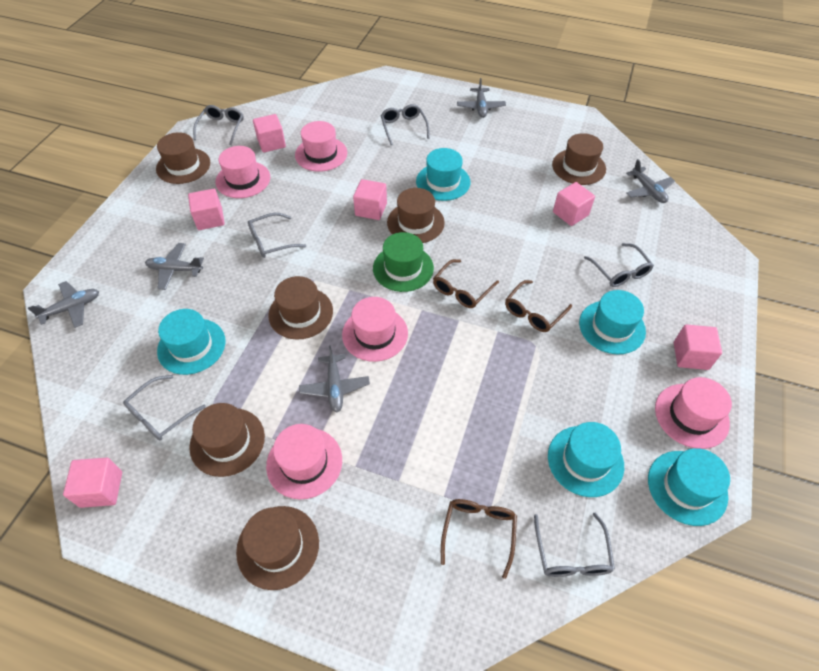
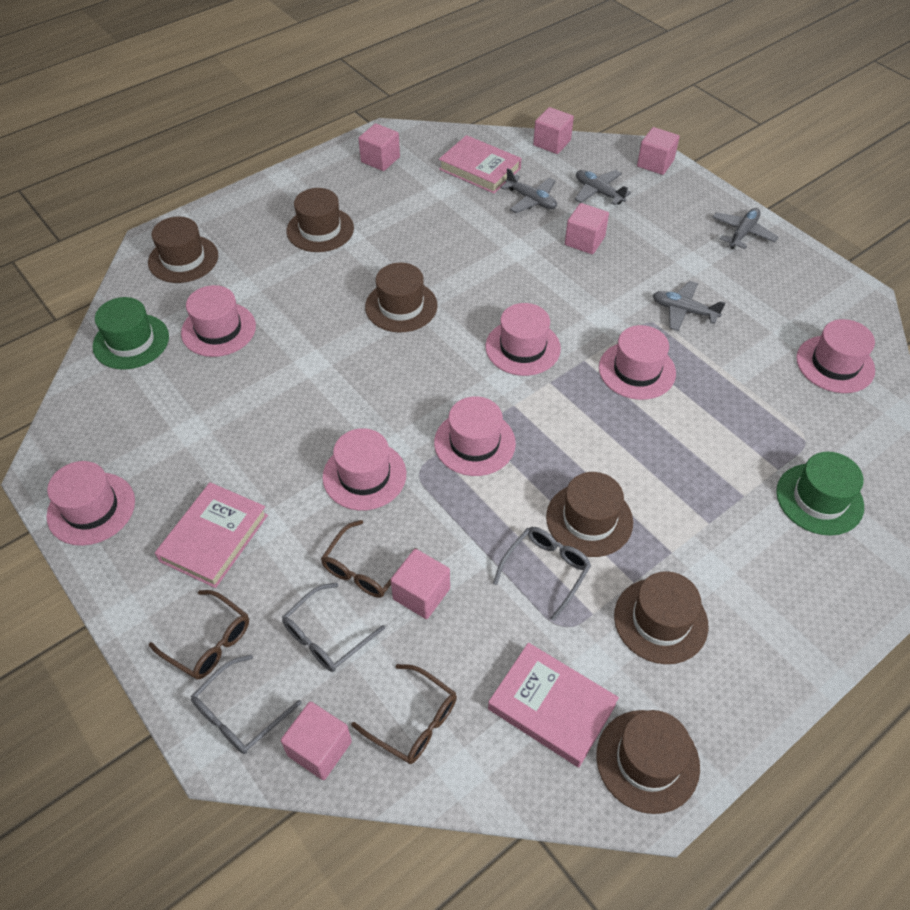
green hat: [373,232,434,292] = 1 -> [92,297,169,370] [776,452,864,536] = 2
grey glasses: [123,375,206,440] [193,105,244,145] [248,213,306,258] [380,104,430,145] [534,513,615,577] [584,243,654,287] = 6 -> [191,654,302,754] [282,583,385,672] [493,527,591,621] = 3
grey plane: [28,281,99,328] [145,243,204,290] [299,345,370,412] [457,78,506,118] [626,159,675,203] = 5 -> [501,168,557,213] [575,170,631,205] [653,281,725,331] [712,208,779,249] = 4
pink book: none = 0 -> [155,482,268,588] [439,135,521,194] [488,643,619,767] = 3
pink hat: [216,146,270,198] [266,424,342,499] [295,121,347,172] [342,297,408,362] [655,377,732,449] = 5 -> [47,461,135,546] [181,285,256,357] [322,428,406,510] [434,396,516,476] [486,303,561,376] [599,325,676,400] [796,319,875,393] = 7
turquoise hat: [157,309,225,375] [416,148,470,201] [548,422,624,497] [579,290,646,354] [648,448,730,526] = 5 -> none = 0

